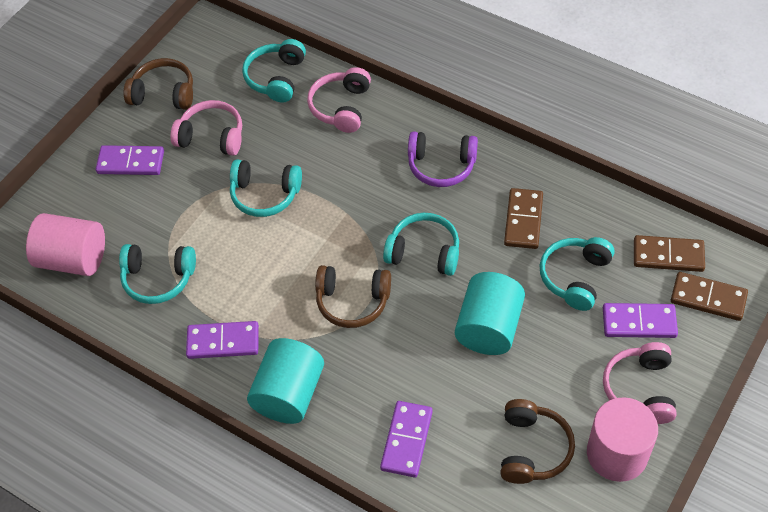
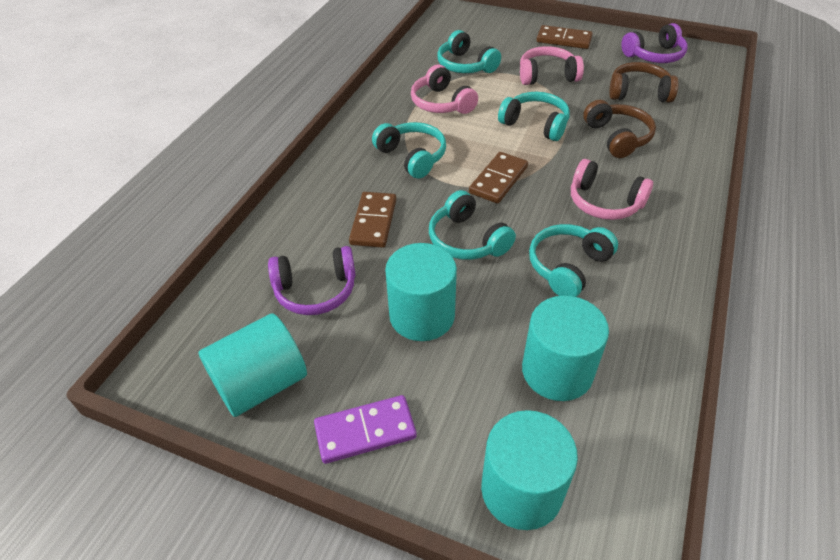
brown headphones: [124,58,193,110] [315,265,391,328] [500,399,575,484] = 3 -> [583,100,656,158] [609,62,679,103] = 2
pink cylinder: [26,213,105,276] [587,397,658,482] = 2 -> none = 0
purple domino: [96,145,164,175] [186,321,259,359] [380,401,433,478] [603,303,678,338] = 4 -> [314,395,417,464] = 1
purple headphones: [408,131,478,187] = 1 -> [268,246,356,315] [621,23,688,63] = 2
turquoise cylinder: [247,338,324,424] [455,272,525,355] = 2 -> [198,313,307,417] [385,243,457,341] [481,410,578,530] [522,296,609,401] = 4

